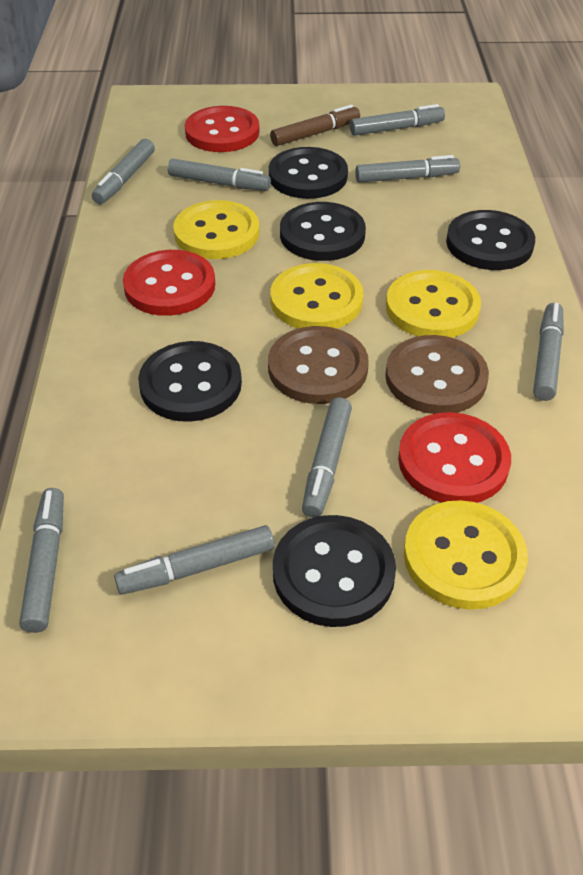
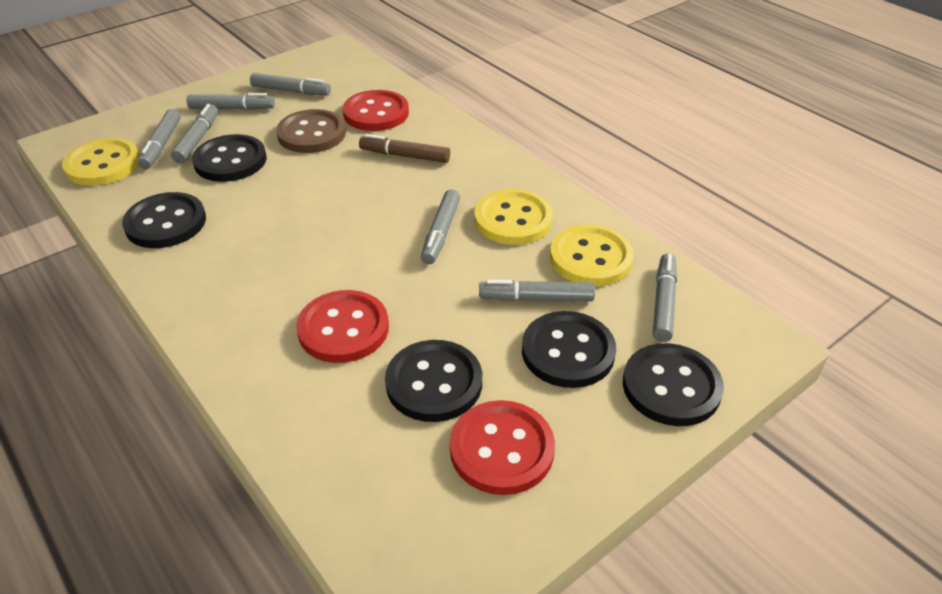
brown button: [268,326,369,404] [385,335,489,414] = 2 -> [276,109,346,153] = 1
grey marker: [19,488,64,633] [92,139,155,204] [114,525,275,595] [168,158,271,191] [302,398,352,518] [350,104,445,136] [355,155,460,183] [533,303,564,401] = 8 -> [138,109,181,169] [171,104,218,163] [187,93,275,110] [250,73,331,95] [421,189,460,264] [479,280,595,301] [653,253,677,342] = 7
yellow button: [173,200,259,259] [270,263,363,329] [386,270,481,338] [404,500,528,610] = 4 -> [62,138,140,186] [474,189,553,245] [550,225,634,286] = 3

